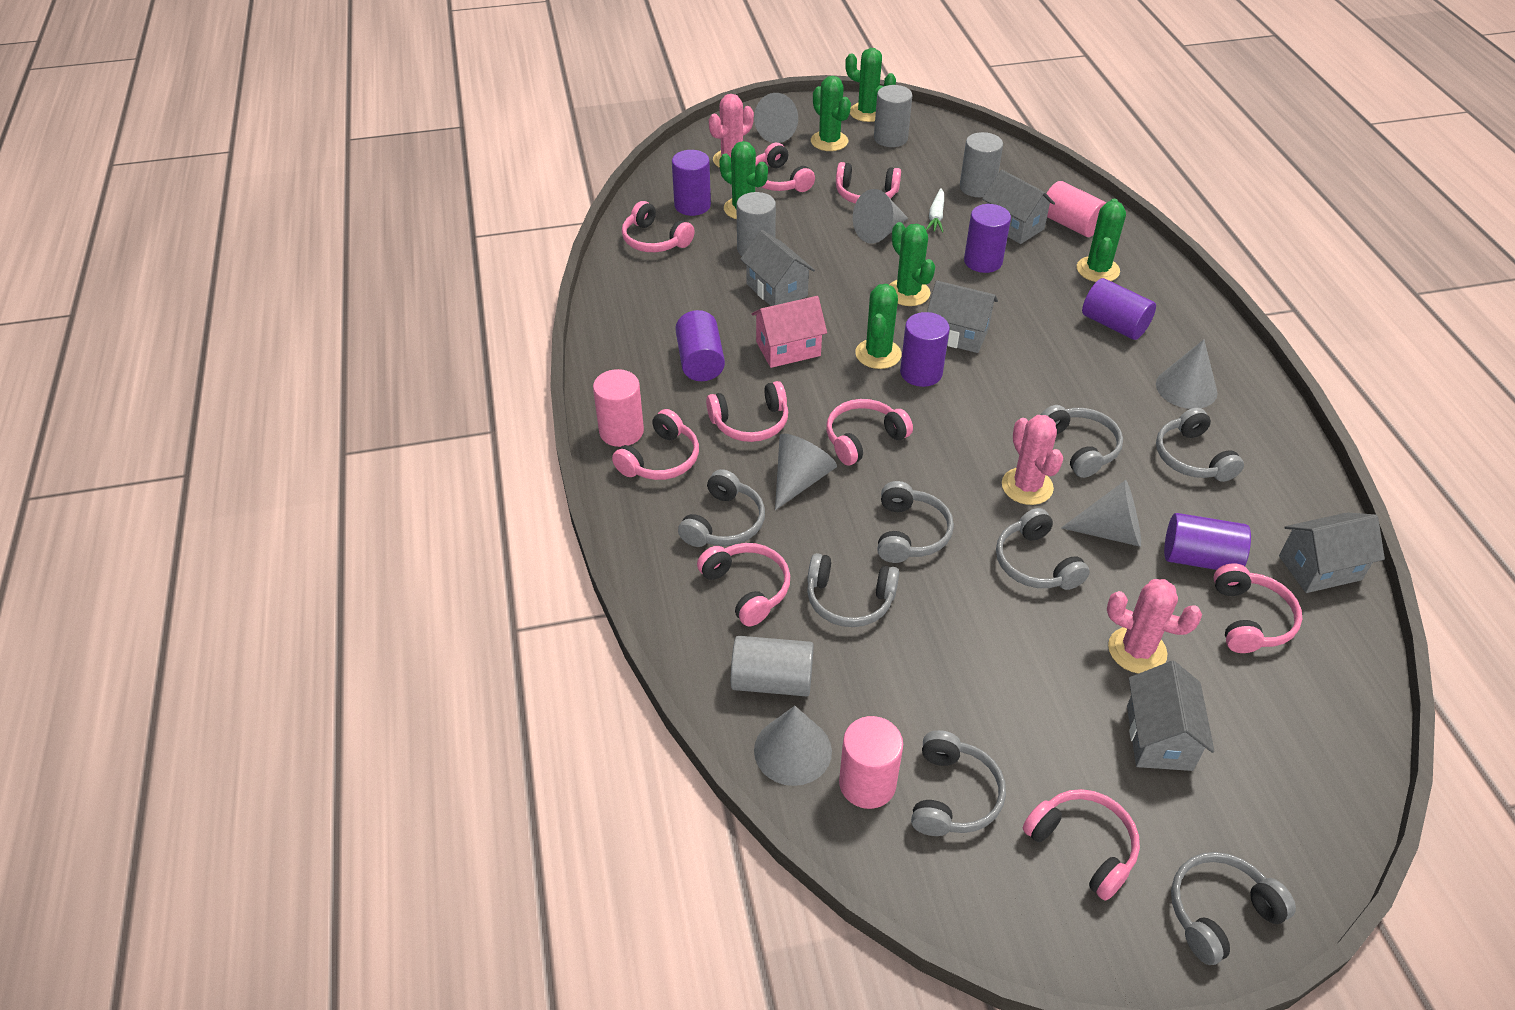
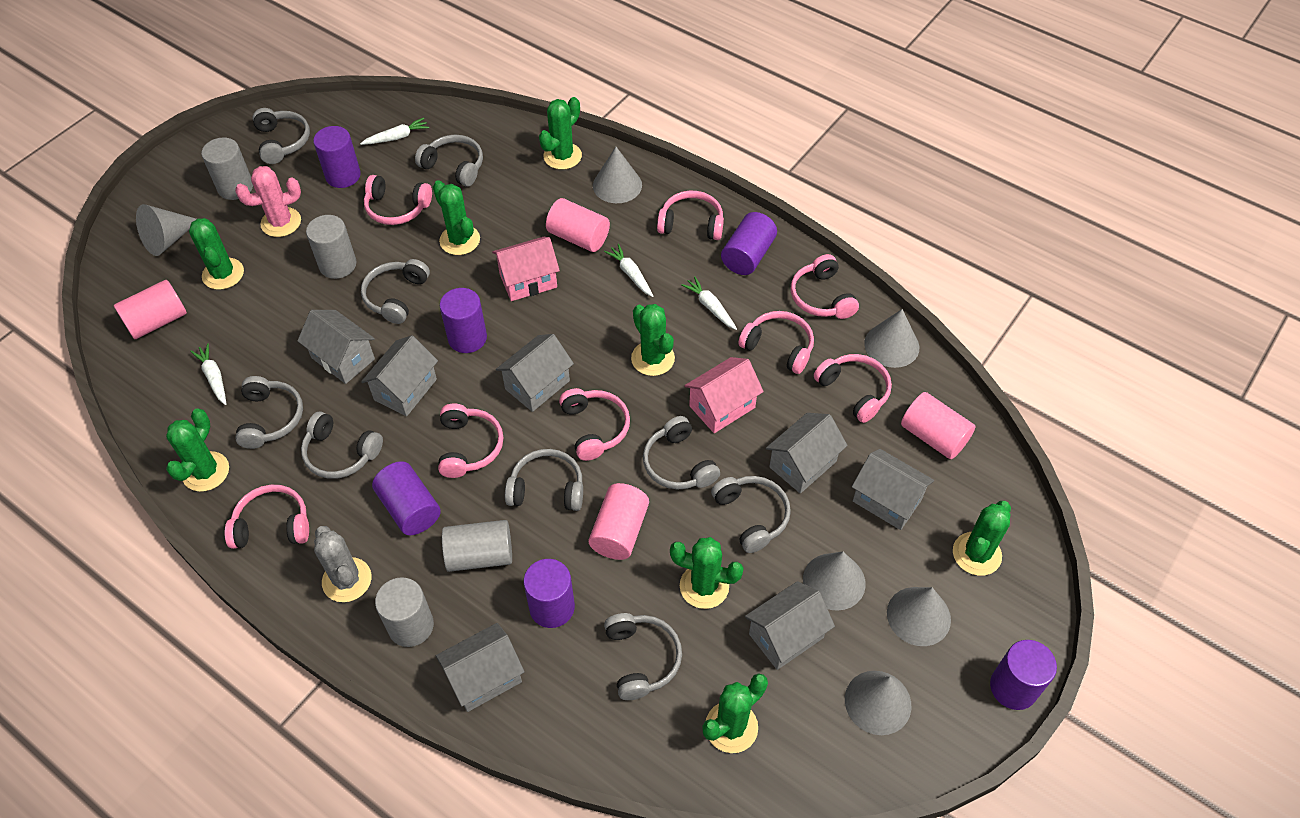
green cactus: [719,141,768,219] [811,76,851,151] [845,48,896,122] [855,284,902,369] [889,222,935,306] [1077,199,1126,282] = 6 -> [166,408,229,492] [189,218,244,290] [433,180,480,255] [539,97,582,170] [631,304,675,376] [670,537,744,609] [702,673,768,753] [953,501,1011,576] = 8
grey cactus: none = 0 -> [314,526,372,602] = 1
grey headphones: [678,469,765,547] [807,553,899,627] [877,481,954,563] [911,730,1006,836] [996,508,1090,590] [1040,405,1123,478] [1156,407,1244,482] [1171,852,1296,965] = 8 -> [235,376,303,449] [252,108,310,164] [301,412,383,479] [361,259,430,324] [415,135,483,187] [505,449,583,511] [604,613,682,700] [643,416,720,490] [711,476,791,553] = 9
grey house: [740,230,815,306] [927,281,998,353] [982,170,1055,244] [1127,661,1214,771] [1279,512,1385,593] = 5 -> [297,310,375,384] [361,335,438,416] [436,623,525,712] [496,334,574,412] [745,581,835,670] [766,413,848,494] [852,449,934,530] = 7
pink cactus: [709,94,754,168] [1002,415,1063,505] [1107,579,1202,674] = 3 -> [235,166,301,237] = 1
pink cylinder: [593,369,644,447] [839,716,903,809] [1046,181,1106,237] = 3 -> [114,280,187,339] [546,198,610,252] [588,483,649,560] [901,392,975,459] = 4
pink headphones: [612,409,699,480] [622,201,695,252] [697,543,790,626] [706,381,788,442] [756,143,815,192] [826,399,913,465] [836,162,901,204] [1023,789,1140,901] [1213,564,1302,653] = 9 -> [225,485,309,549] [364,175,432,225] [438,404,503,478] [559,388,630,461] [657,191,724,240] [738,311,814,374] [791,254,859,319] [814,354,892,423] = 8
pink house: [752,296,827,368] = 1 -> [492,237,560,301] [684,357,764,433] = 2
white carrot: [926,188,944,233] = 1 -> [190,344,226,405] [360,118,429,145] [604,244,653,297] [681,276,737,330] = 4

